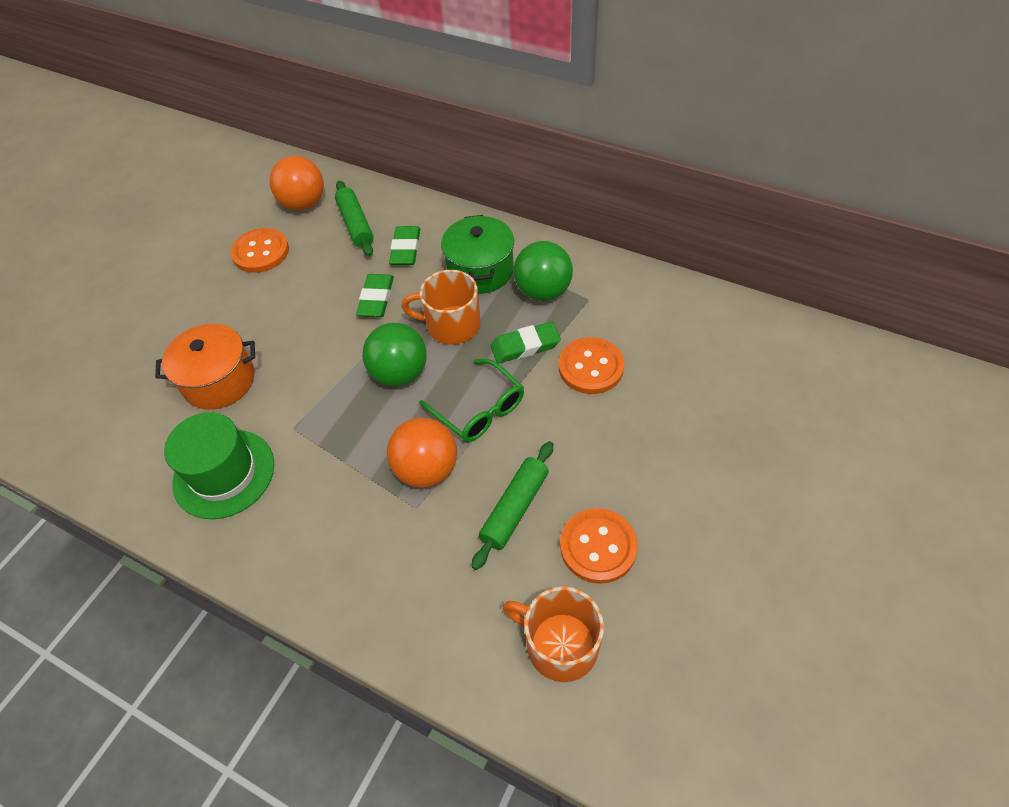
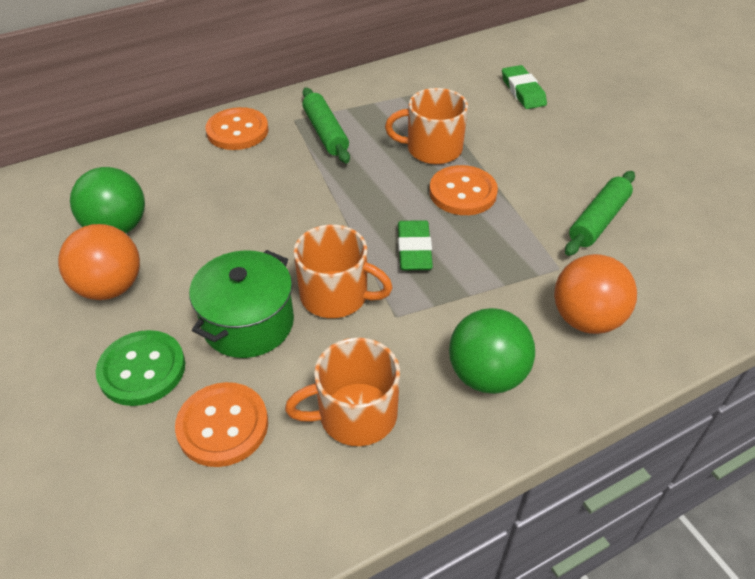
green button: none = 0 -> [96,330,185,406] = 1
green eraser: [356,274,394,317] [389,226,420,265] [491,322,561,363] = 3 -> [398,220,433,270] [502,65,547,109] = 2
green glasses: [419,359,524,442] = 1 -> none = 0
green hat: [164,412,274,519] = 1 -> none = 0
orange mug: [402,270,481,345] [503,587,604,682] = 2 -> [285,337,400,446] [293,225,393,318] [385,88,468,164] = 3
orange pot: [155,323,255,410] = 1 -> none = 0

